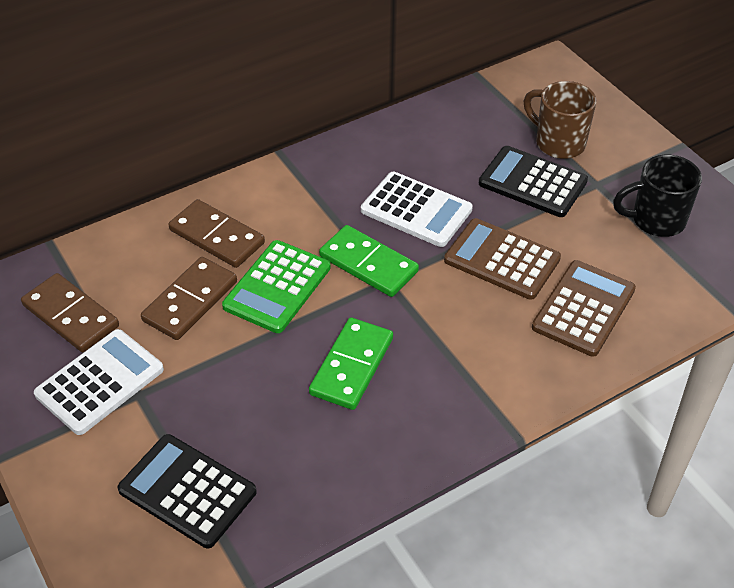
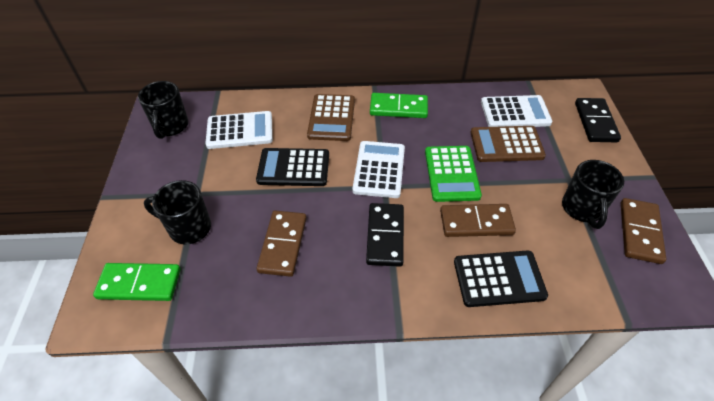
black domino: none = 0 -> [366,203,404,267] [575,98,621,142] = 2
black mug: [613,155,702,237] = 1 -> [138,81,188,139] [144,180,211,245] [562,160,624,229] = 3
brown mug: [524,81,596,159] = 1 -> none = 0
white calculator: [34,329,164,435] [361,172,473,247] = 2 -> [205,111,273,149] [352,141,405,198] [481,95,553,127] = 3

